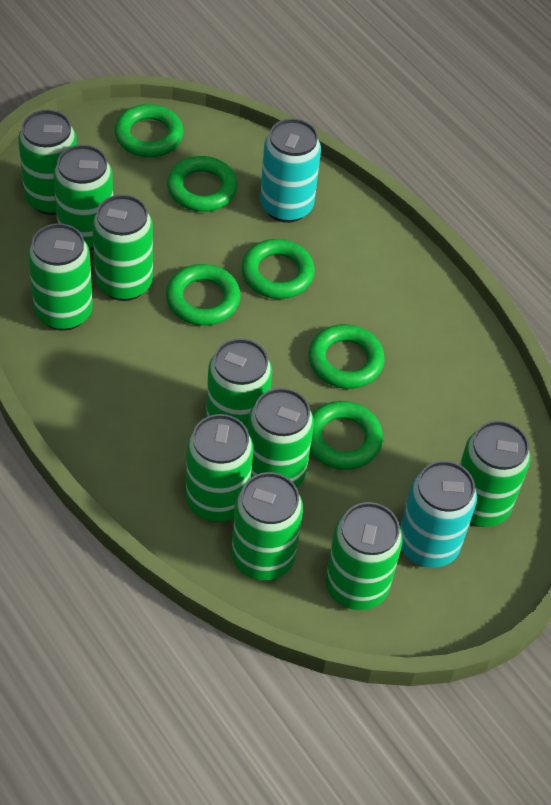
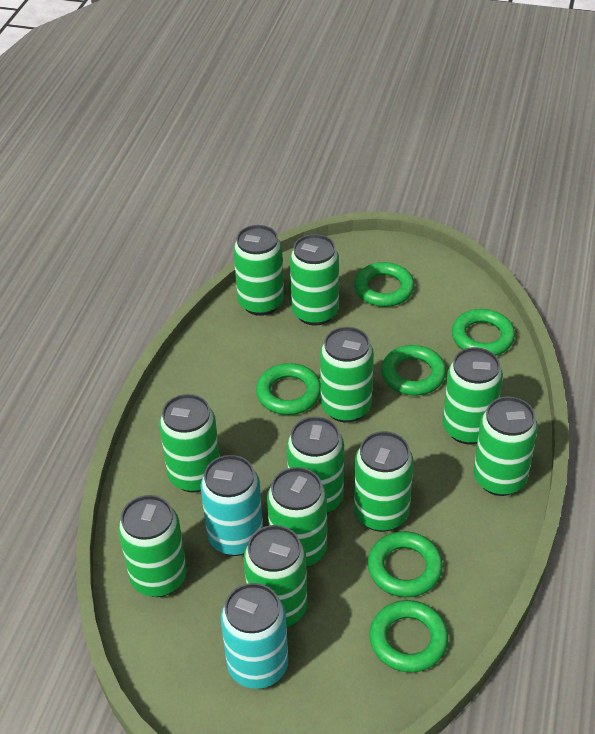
green can: [18,110,77,215] [28,223,93,331] [53,145,113,250] [92,195,153,301] [185,414,254,522] [206,338,272,429] [231,472,303,580] [247,388,314,488] [325,502,403,610] [460,421,531,527] = 10 -> [118,495,187,597] [159,394,220,492] [233,225,284,316] [244,525,307,627] [267,467,327,568] [286,417,344,514] [290,234,339,326] [320,327,374,423] [354,431,414,532] [443,347,503,444] [473,397,538,496] = 11

